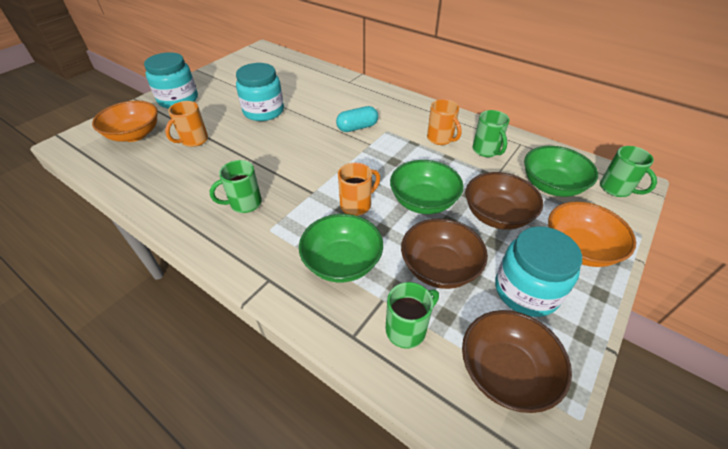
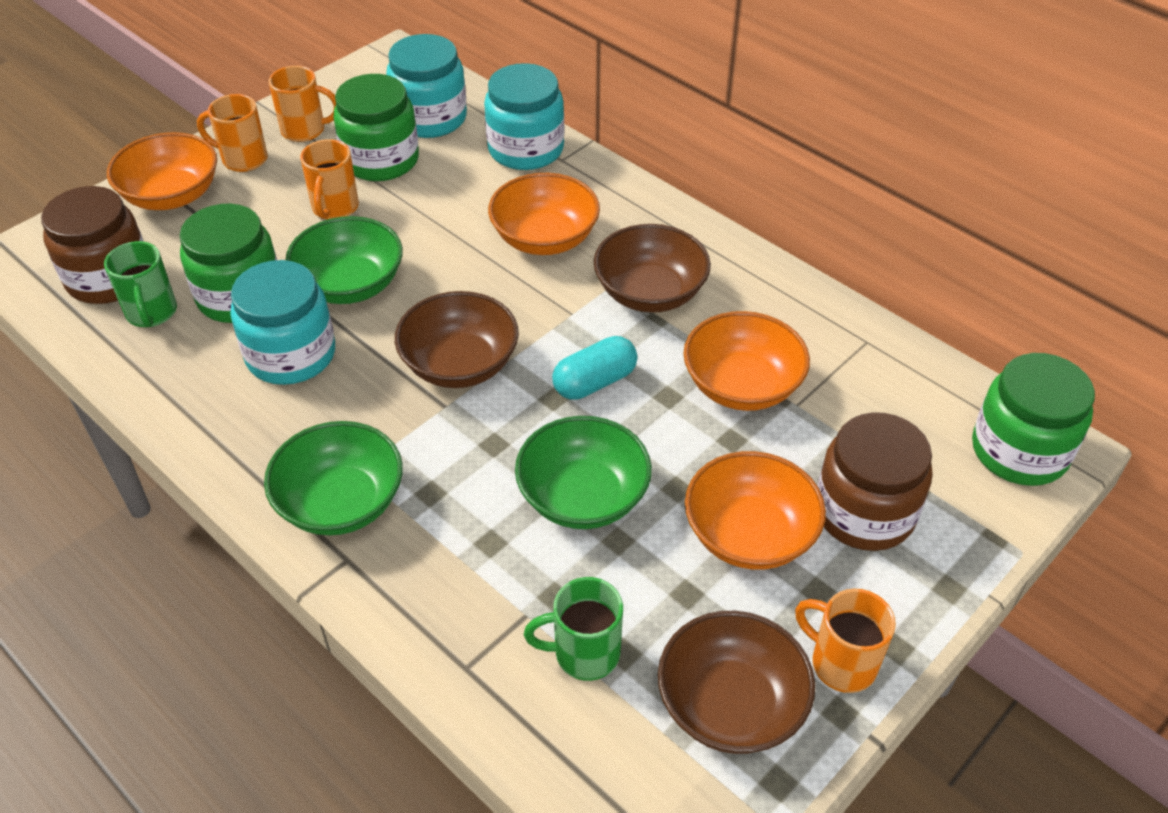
brown jar: none = 0 -> [41,186,144,304] [818,412,933,551] = 2
green jar: none = 0 -> [180,204,277,323] [333,74,419,181] [972,353,1095,486] = 3
green mug: [210,160,262,213] [385,282,439,349] [473,110,510,157] [600,146,657,197] = 4 -> [104,241,177,327] [524,577,623,681] = 2
orange bowl: [92,100,158,142] [548,202,636,267] = 2 -> [107,132,217,210] [488,173,600,255] [683,311,810,411] [685,451,826,570] = 4
orange mug: [165,101,208,147] [338,163,380,216] [427,99,462,145] = 3 -> [197,94,268,172] [268,66,336,142] [300,139,359,219] [795,589,896,693] = 4

